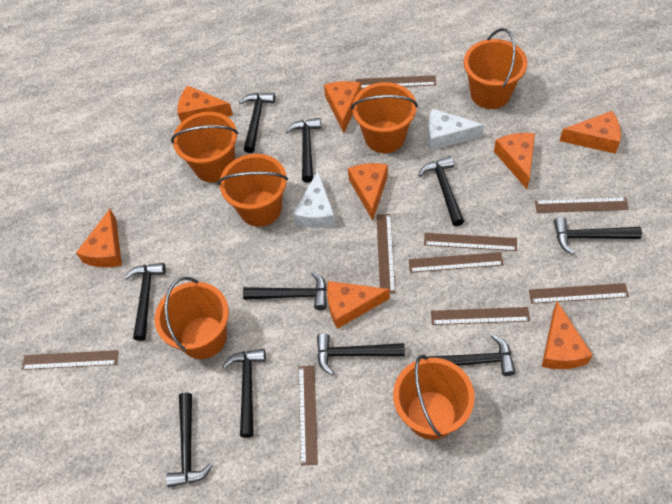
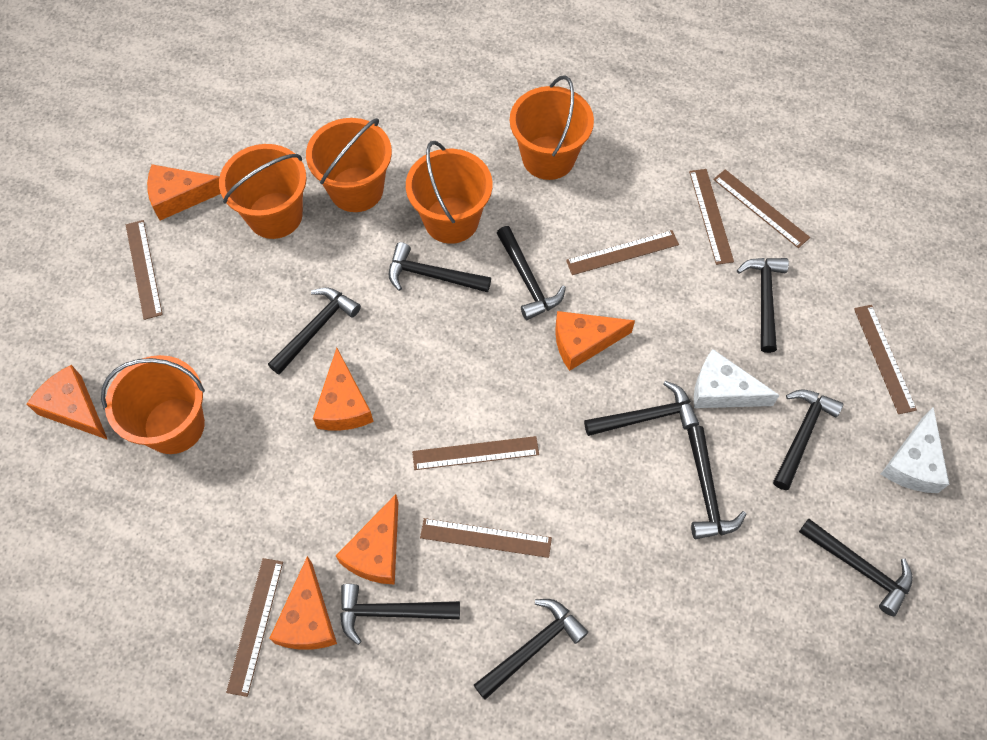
brown ruler: [22,350,119,370] [299,366,318,466] [356,75,436,89] [376,214,395,293] [409,252,504,273] [424,233,517,251] [431,307,530,325] [529,283,629,304] [535,197,629,213] = 9 -> [126,220,163,320] [226,558,283,697] [412,436,539,470] [420,518,552,558] [566,230,679,275] [689,169,734,265] [713,169,810,248] [854,305,917,414] = 8
orange bucket: [154,277,229,359] [171,112,238,183] [218,154,288,227] [351,82,418,153] [393,355,475,440] [464,28,527,109] = 6 -> [101,355,205,454] [219,144,307,239] [306,118,392,212] [406,141,493,244] [510,75,594,180] = 5
orange cheese: [76,209,122,267] [177,85,233,122] [324,81,361,133] [327,281,390,329] [348,163,388,221] [494,133,535,189] [542,301,593,369] [559,111,621,154] = 8 -> [27,365,108,440] [147,164,221,220] [269,556,337,650] [313,348,374,431] [336,494,398,585] [555,311,635,371] = 6

